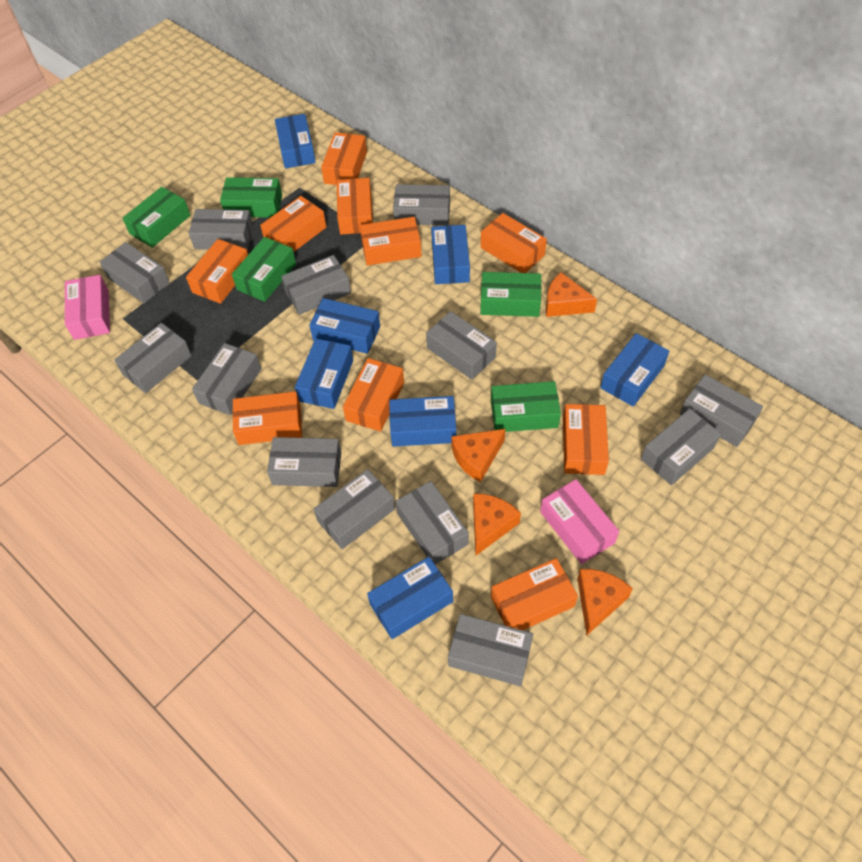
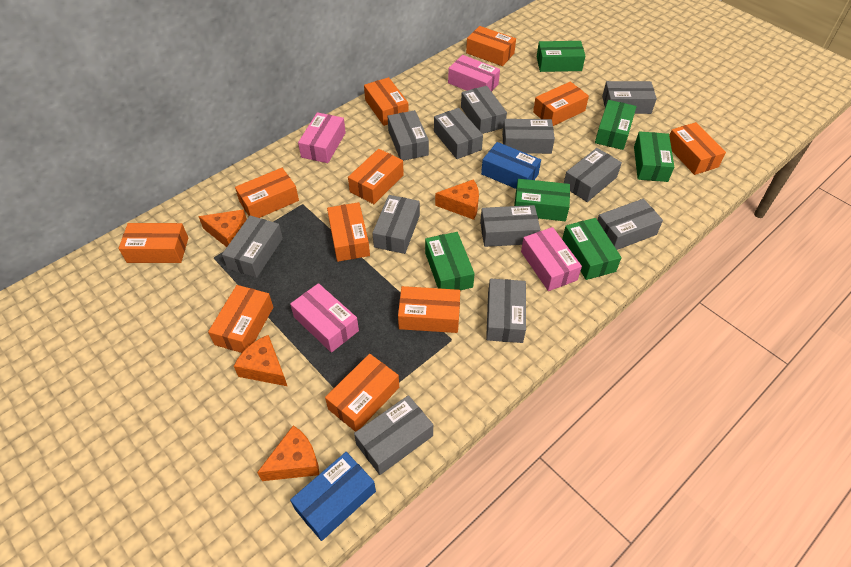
blue box: [275,114,316,168] [295,339,353,409] [309,298,380,354] [367,557,453,639] [389,396,456,447] [431,225,470,284] [600,333,669,407] = 7 -> [290,452,376,541] [481,142,541,189] = 2
green box: [122,187,190,248] [220,177,282,218] [232,237,296,302] [480,272,541,317] [491,381,561,432] = 5 -> [425,232,475,290] [514,179,570,221] [537,41,585,72] [562,218,622,280] [595,100,636,150] [634,131,674,182] = 6
grey box: [99,242,170,303] [114,323,192,393] [189,209,254,251] [192,343,261,415] [267,437,341,487] [281,255,351,315] [314,469,395,549] [393,184,450,225] [396,481,469,565] [426,311,497,380] [448,614,533,686] [641,409,721,485] [680,374,763,447] = 13 -> [222,215,283,278] [354,395,433,475] [372,195,420,254] [388,110,429,161] [434,108,483,159] [461,86,507,134] [480,205,540,247] [486,279,526,343] [502,119,555,154] [564,148,622,202] [598,199,663,250] [602,81,657,114] = 12
orange box: [186,239,248,304] [232,391,302,445] [260,196,326,252] [321,132,367,185] [337,178,373,235] [343,358,404,432] [360,217,422,266] [481,213,547,273] [491,558,578,630] [563,404,609,475] = 10 -> [118,223,188,263] [208,285,273,353] [235,168,299,218] [325,354,399,432] [327,202,370,262] [348,149,404,204] [364,77,409,126] [398,286,460,333] [466,26,516,66] [533,82,589,126] [669,122,726,175] = 11
pink box: [65,275,110,340] [540,479,619,564] = 2 -> [290,283,359,353] [298,112,346,163] [448,55,500,92] [521,227,582,291] = 4

